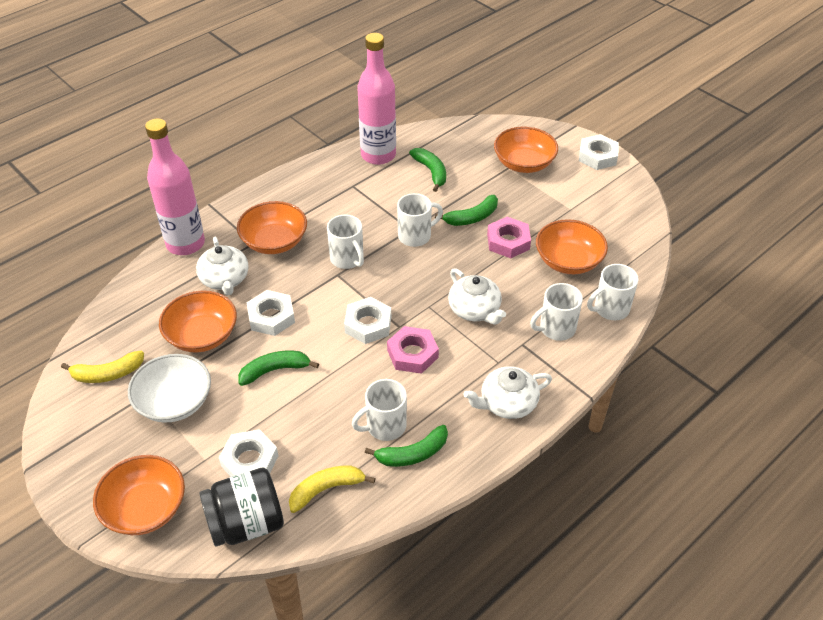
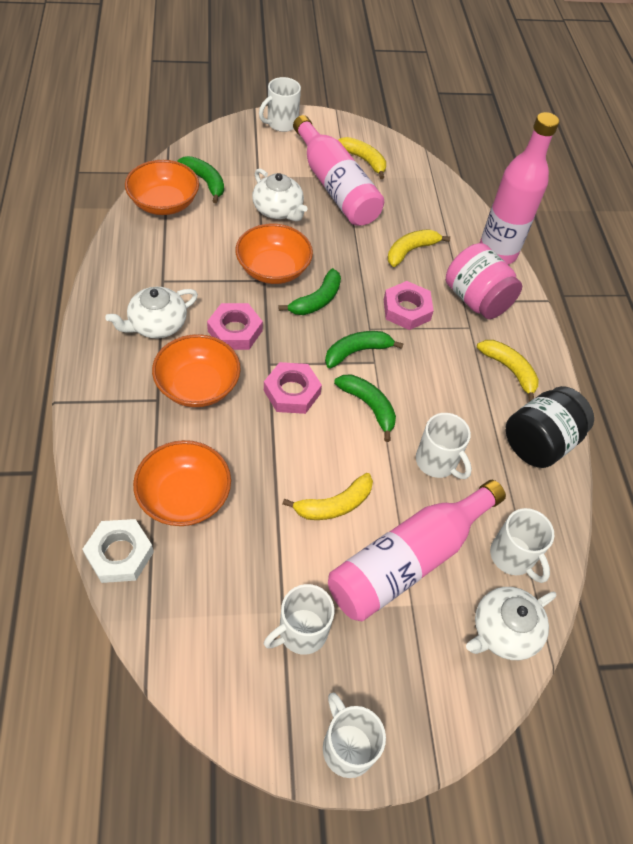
orange bowl: [93,455,185,535] [159,290,237,353] [237,201,307,254] [494,126,558,173] [536,219,608,274] = 5 -> [125,160,199,215] [133,440,231,526] [152,334,241,407] [235,224,313,284] = 4
pink bottle: [145,118,205,255] [357,33,396,165] = 2 -> [293,115,384,226] [328,480,506,621] [480,112,559,264] = 3
pink jar: none = 0 -> [446,243,522,319] = 1
pink nut: [387,326,439,374] [487,217,531,258] = 2 -> [207,303,263,350] [264,362,322,414] [384,281,434,330] = 3
white bowl: [128,354,211,422] = 1 -> none = 0
white nut: [219,429,278,477] [247,290,295,336] [344,297,391,344] [579,134,619,170] = 4 -> [83,519,154,583] = 1
yellow banana: [61,351,144,383] [289,466,376,513] = 2 -> [283,473,373,520] [338,137,386,179] [388,229,450,267] [477,340,539,402] = 4

